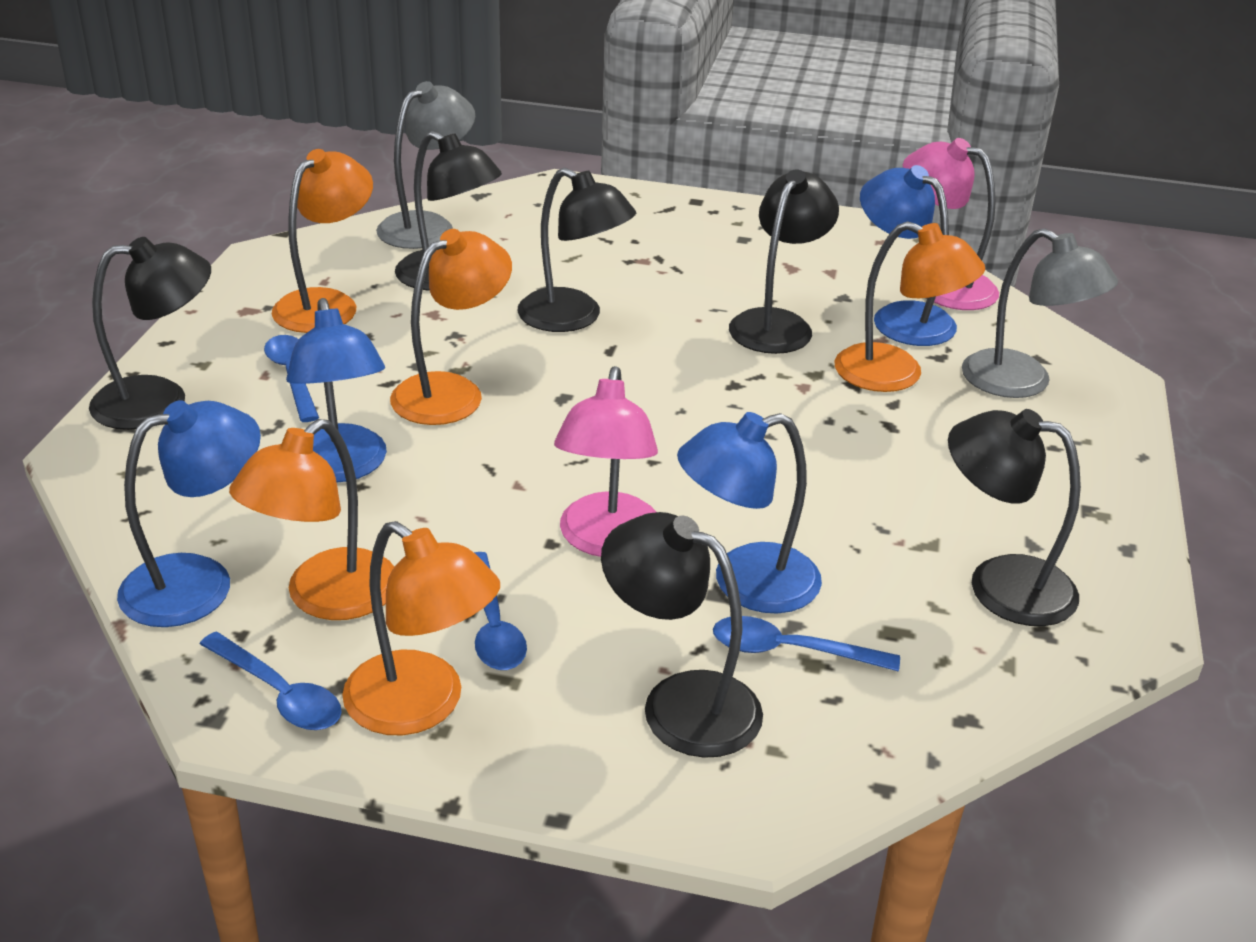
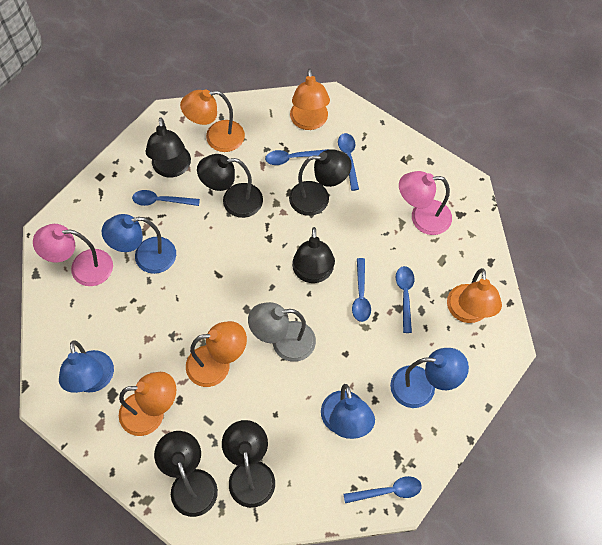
blue spoon: [200,632,342,730] [264,335,319,422] [474,552,527,670] [713,616,900,671] = 4 -> [132,190,200,206] [265,149,329,165] [338,133,359,191] [343,476,422,503] [352,258,371,322] [396,266,415,333] = 6
grey lamp: [376,81,475,249] [962,228,1118,398] = 2 -> [248,302,316,362] = 1

